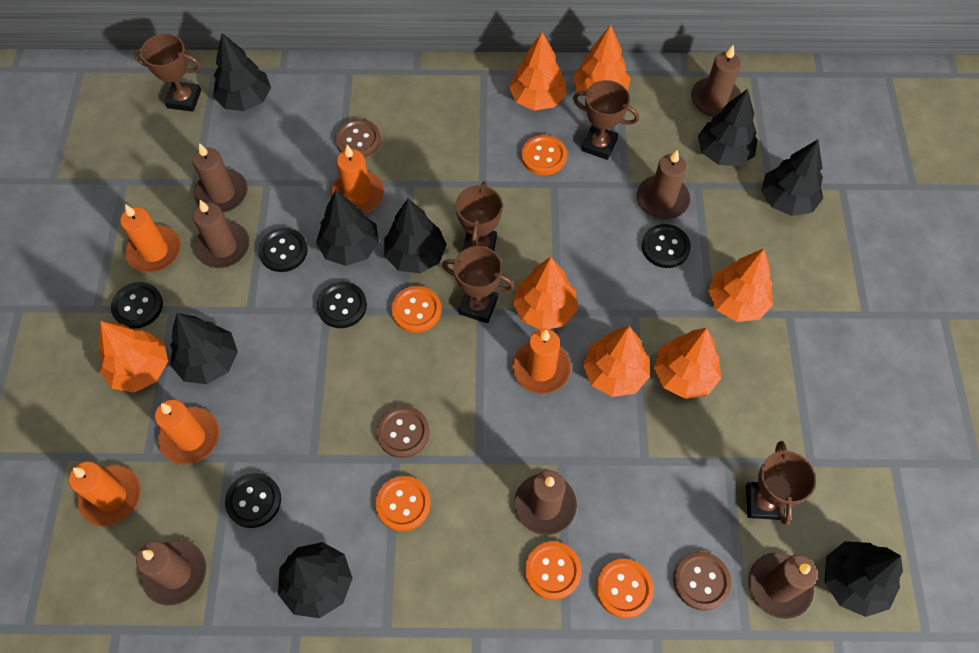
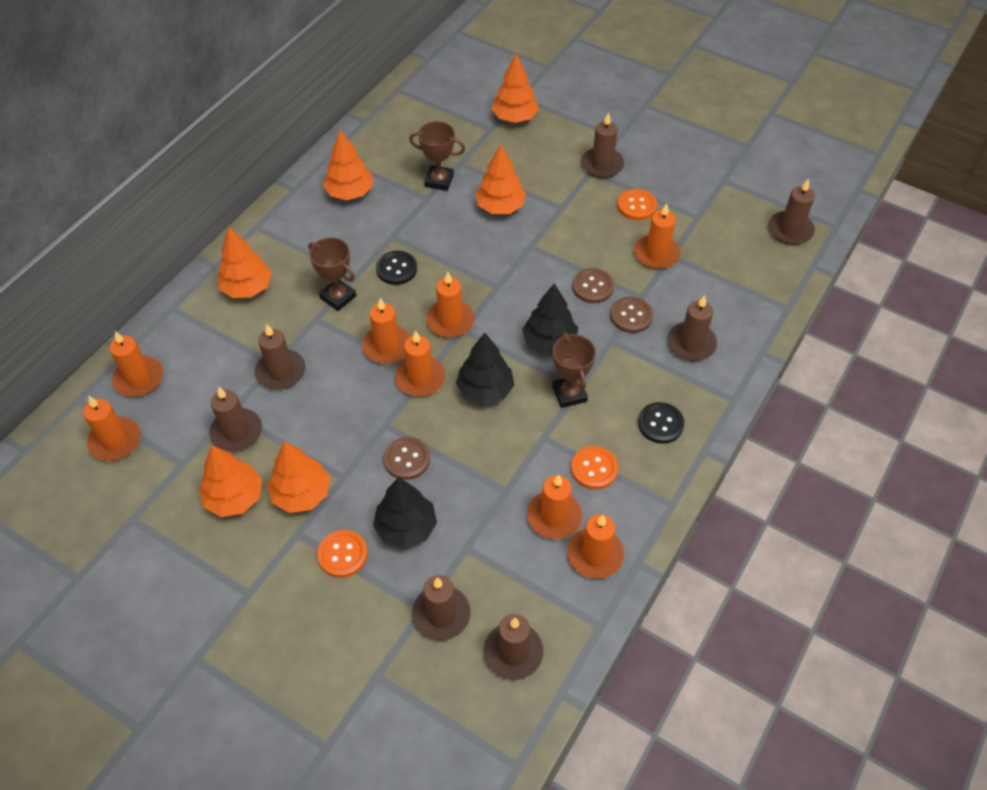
black button: [111,282,163,329] [225,473,281,528] [258,228,308,272] [317,282,367,328] [642,224,691,268] = 5 -> [376,251,417,285] [638,402,684,444] = 2
black tree: [170,313,238,384] [213,33,271,111] [278,542,353,618] [316,190,379,266] [384,199,447,273] [698,89,758,166] [761,140,823,216] [824,541,903,617] = 8 -> [373,477,437,549] [456,333,514,405] [522,283,578,354] = 3
brown trophy: [134,34,201,112] [442,246,515,323] [456,181,503,251] [573,80,639,160] [746,441,816,525] = 5 -> [308,237,356,311] [409,121,465,191] [552,332,596,408] = 3
orange button: [375,476,431,531] [391,286,441,333] [521,135,567,175] [525,541,582,600] [596,559,654,618] = 5 -> [317,530,368,578] [571,446,618,489] [617,189,657,220] = 3
orange candle: [69,462,141,526] [120,204,181,272] [155,400,219,465] [331,145,384,213] [512,329,571,394] = 5 -> [83,396,141,461] [109,331,164,397] [362,298,410,364] [395,331,446,397] [426,272,475,338] [527,475,582,539] [567,514,624,579] [634,203,681,269] = 8
orange tree: [98,321,168,392] [509,32,566,111] [513,257,577,329] [573,25,630,97] [583,326,650,397] [654,328,721,399] [708,249,773,322] = 7 -> [199,446,262,517] [218,227,272,298] [267,441,330,513] [323,130,373,200] [475,145,526,214] [491,53,539,123] = 6

